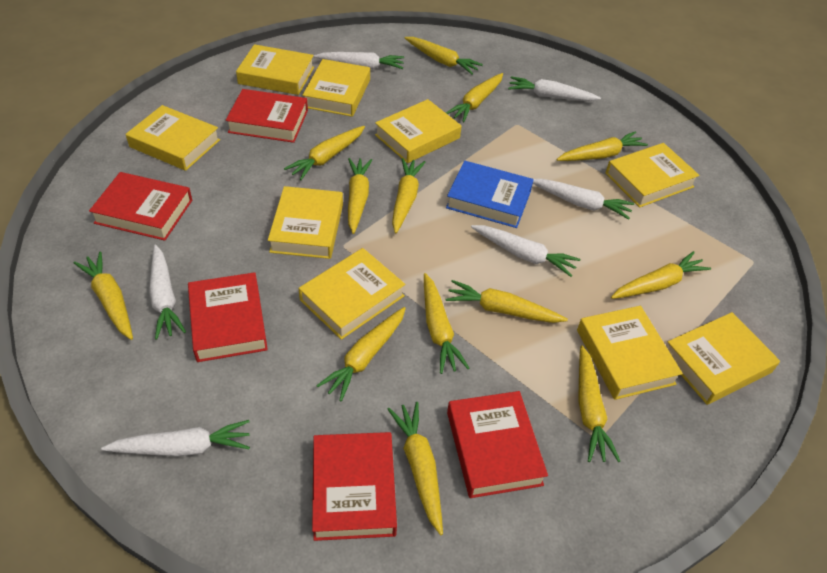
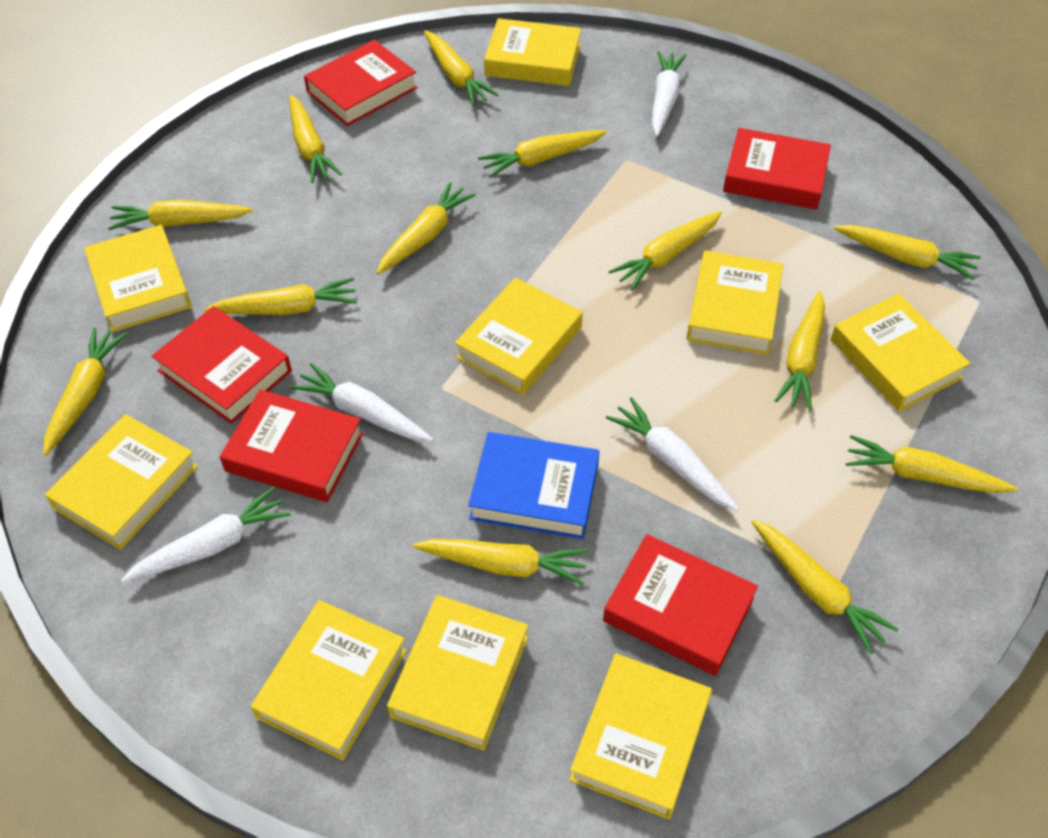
white carrot: [101,420,250,457] [149,245,186,340] [314,52,404,69] [471,225,580,277] [508,76,601,101] [533,179,634,220] = 6 -> [121,486,291,583] [290,363,433,442] [606,397,739,511] [652,51,687,137] = 4

